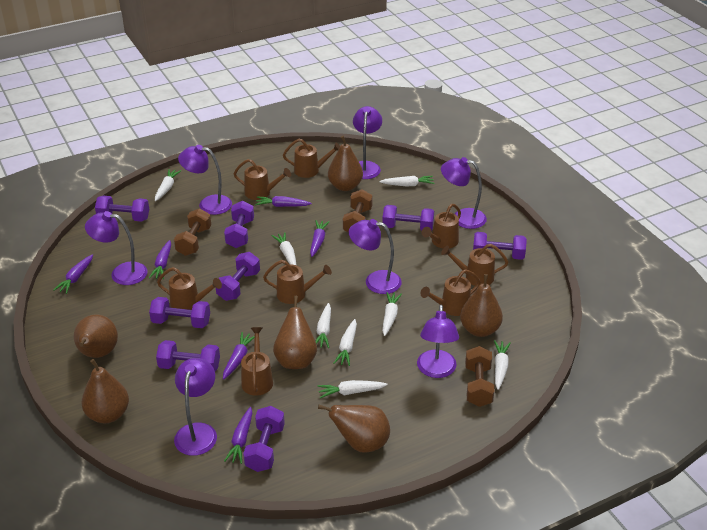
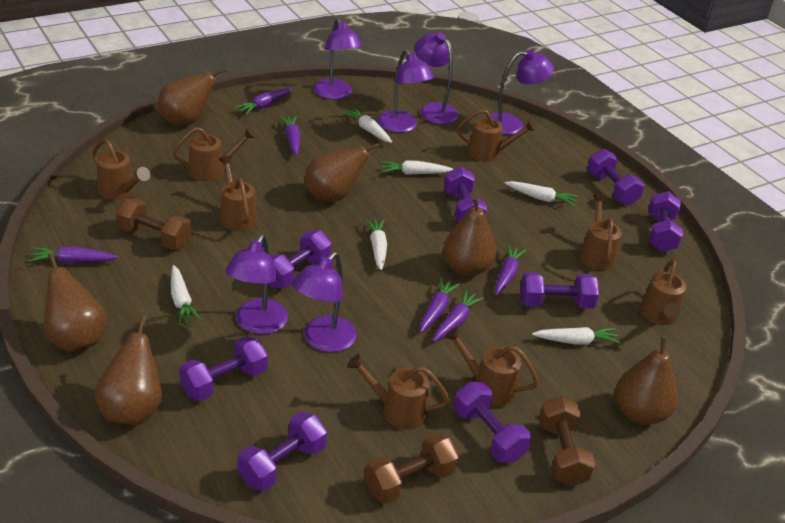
purple lamp: [85,211,148,285] [174,358,217,456] [178,145,232,215] [349,219,402,294] [353,106,382,179] [417,305,459,378] [441,157,487,229] = 7 -> [225,234,288,334] [292,252,357,352] [314,18,362,100] [378,49,434,133] [415,33,459,124] [486,50,554,135] = 6
white carrot: [155,169,181,201] [271,232,296,265] [316,303,331,348] [318,380,388,398] [333,319,357,366] [379,176,434,186] [382,292,402,336] [494,340,511,390] = 8 -> [171,265,202,324] [342,108,392,143] [365,219,387,270] [380,161,453,175] [505,181,578,207] [532,327,620,344] = 6

